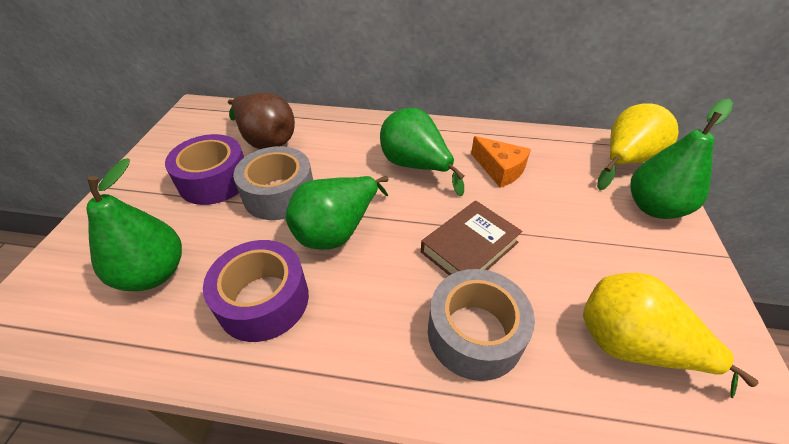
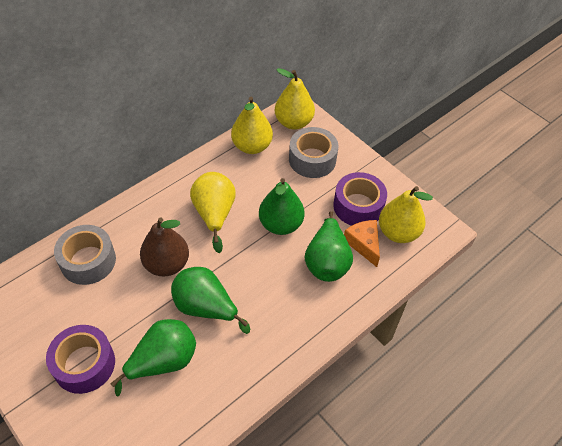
brown book: [421,201,522,276] = 1 -> none = 0
yellow pear: [583,273,759,398] [597,103,678,190] = 2 -> [190,172,236,253] [231,97,273,154] [275,68,315,130] [379,186,433,243] = 4

